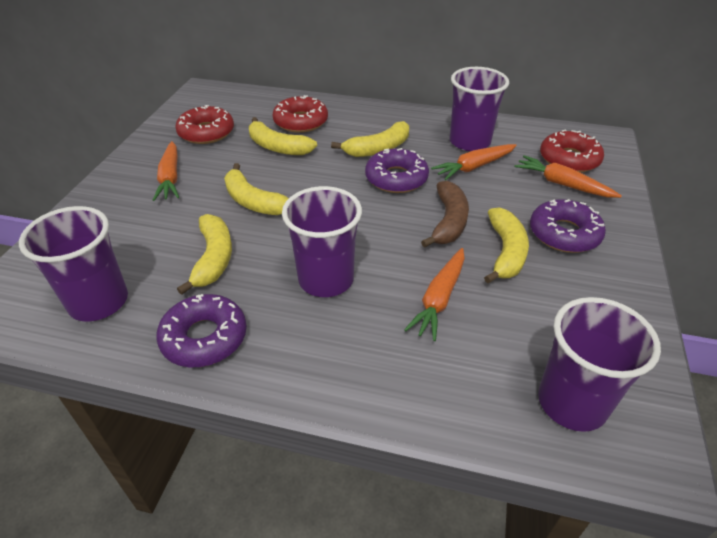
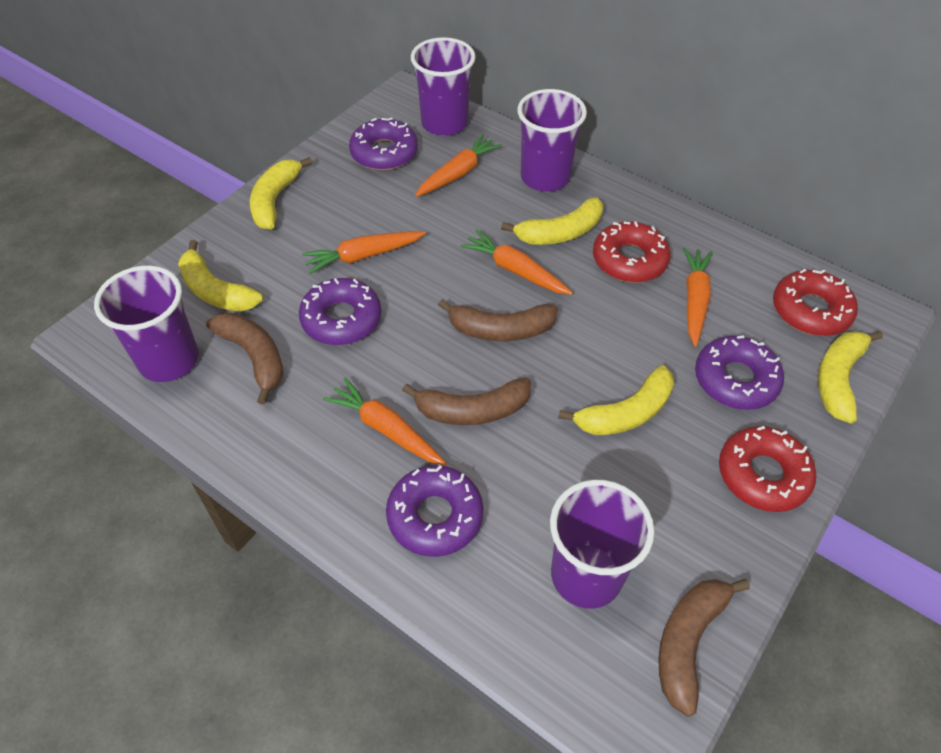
brown banana: [421,181,469,248] = 1 -> [206,313,283,405] [402,378,531,425] [438,299,558,341] [658,579,750,717] = 4
orange carrot: [153,141,179,201] [404,248,465,341] [431,144,517,180] [514,155,622,198] = 4 -> [302,231,426,274] [323,378,447,465] [415,135,502,197] [460,230,573,295] [683,248,713,347] = 5
purple donut: [156,294,247,367] [365,148,429,193] [530,199,606,253] = 3 -> [299,278,381,345] [349,117,418,170] [386,465,483,557] [695,335,784,410] = 4

